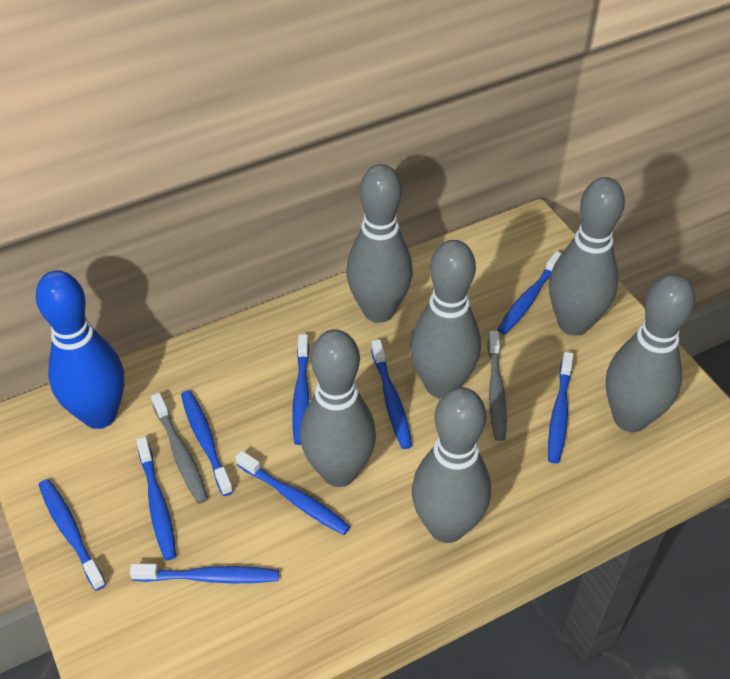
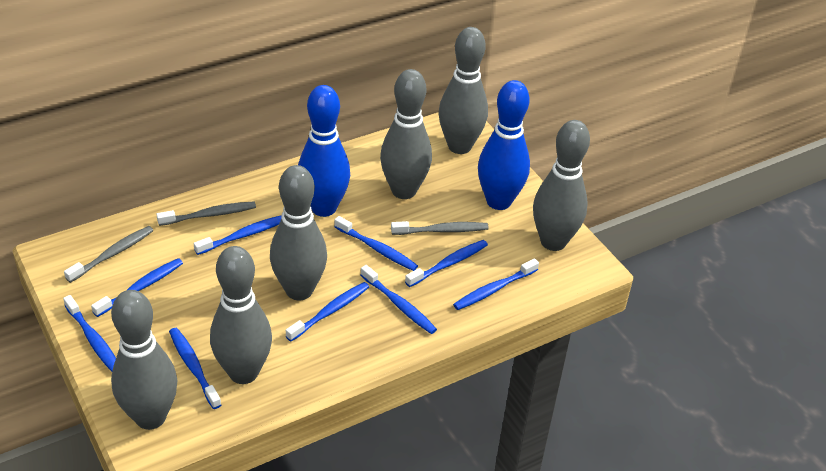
blue bowling pin: [36,270,124,429] = 1 -> [298,85,350,217] [478,80,530,210] = 2
grey toothbrush: [151,393,208,504] [487,331,507,441] = 2 -> [64,226,153,283] [156,201,256,226] [391,221,489,235] = 3

